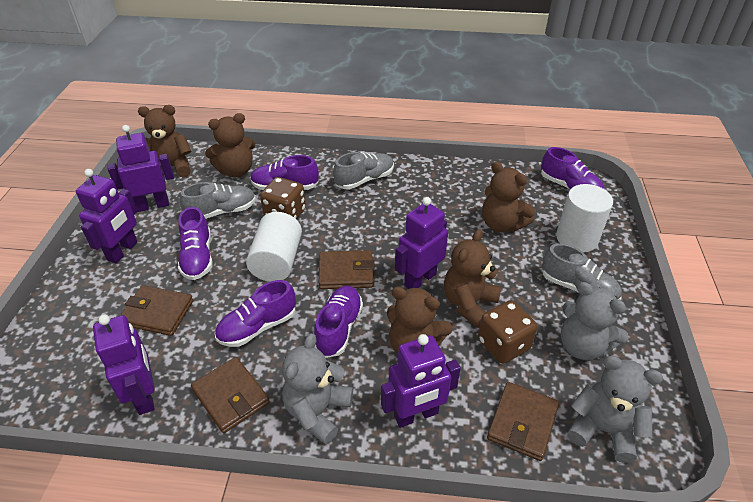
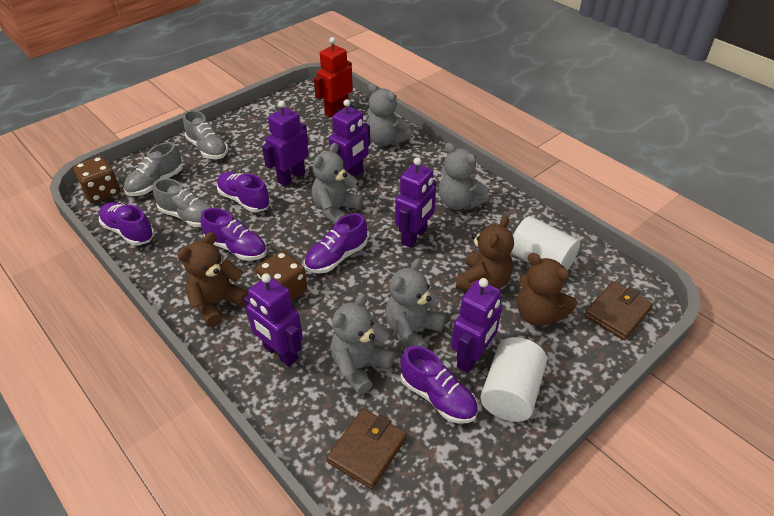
brown teddy bear: [138,105,192,177] [205,113,256,177] [387,287,453,354] [444,229,502,328] [482,162,535,232] = 5 -> [178,232,248,327] [456,216,514,291] [517,253,577,326] = 3
brown wallet: [120,285,193,336] [191,357,270,433] [319,250,375,289] [487,382,559,461] = 4 -> [326,409,407,489] [584,281,653,340] = 2
grey teddy bear: [282,334,353,445] [561,282,629,360] [567,356,663,463] = 3 -> [312,143,363,224] [330,293,395,395] [367,84,412,146] [385,258,446,348] [439,143,489,210] = 5
red robot: none = 0 -> [314,37,353,117] = 1

